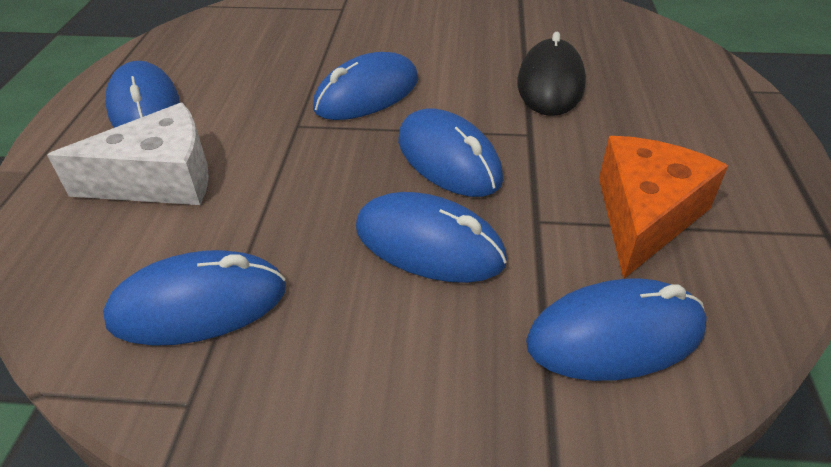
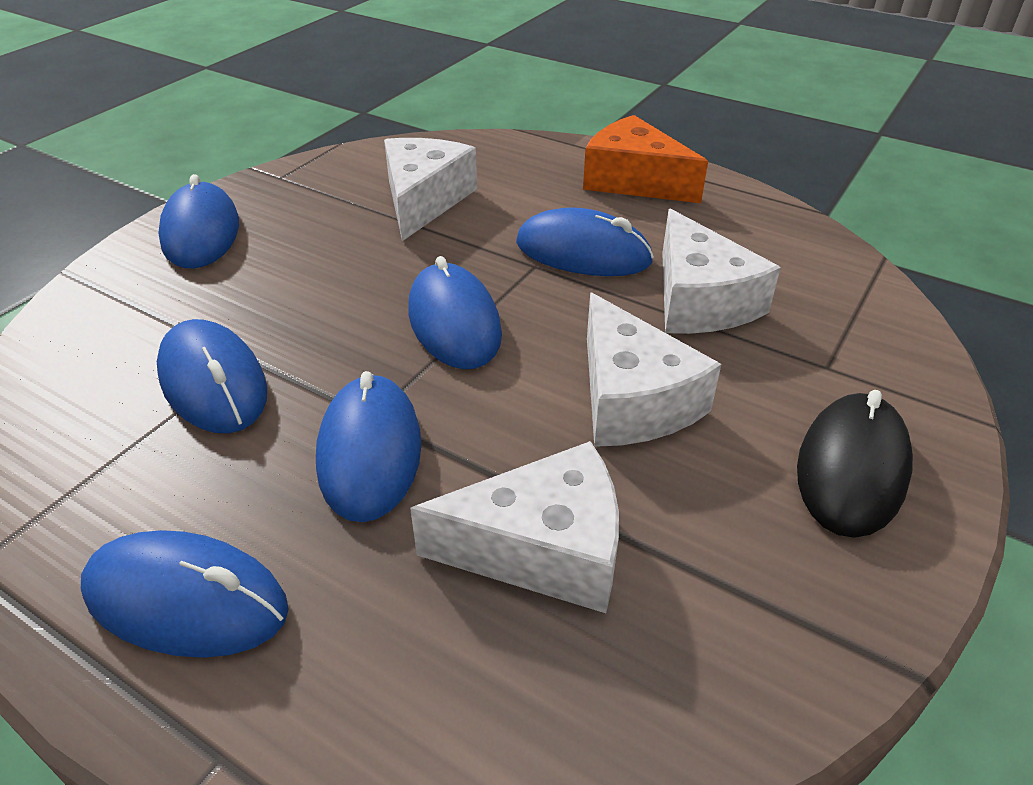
white cheese: [47,103,209,205] = 1 -> [384,138,477,241] [410,441,619,613] [587,293,721,447] [662,208,781,334] = 4

